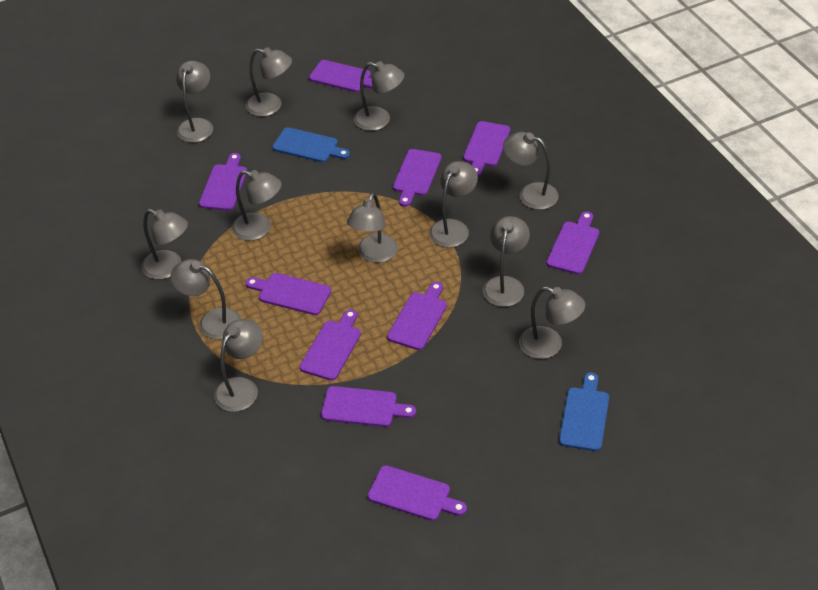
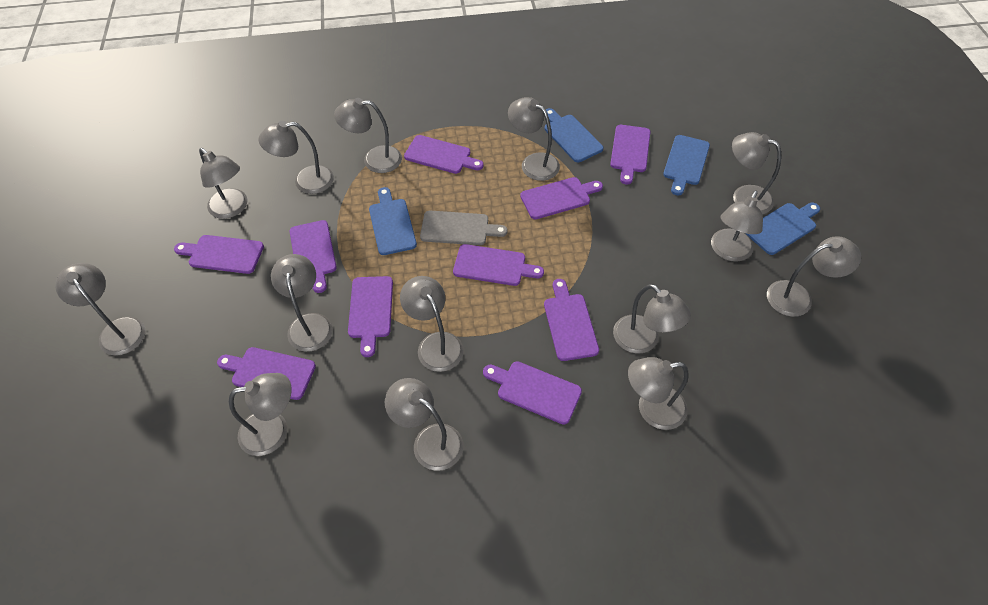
blue cutting board: [272,127,350,162] [559,372,609,451] = 2 -> [369,187,417,255] [545,108,603,162] [663,135,710,196] [745,203,820,255] = 4
grey cutting board: none = 0 -> [420,211,508,245] = 1
grey lamp: [141,209,188,279] [170,259,241,340] [176,61,213,143] [214,319,263,412] [232,170,282,241] [246,47,292,117] [347,193,398,263] [354,61,404,131] [429,161,478,248] [483,216,530,307] [503,132,559,210] [519,286,585,359] = 12 -> [55,263,145,355] [199,148,247,219] [229,373,292,456] [258,121,334,194] [271,254,333,352] [334,98,402,173] [385,378,463,471] [400,276,464,372] [508,97,560,181] [613,284,691,354] [628,357,689,430] [711,190,763,262] [732,132,781,214] [767,236,861,317] = 14

